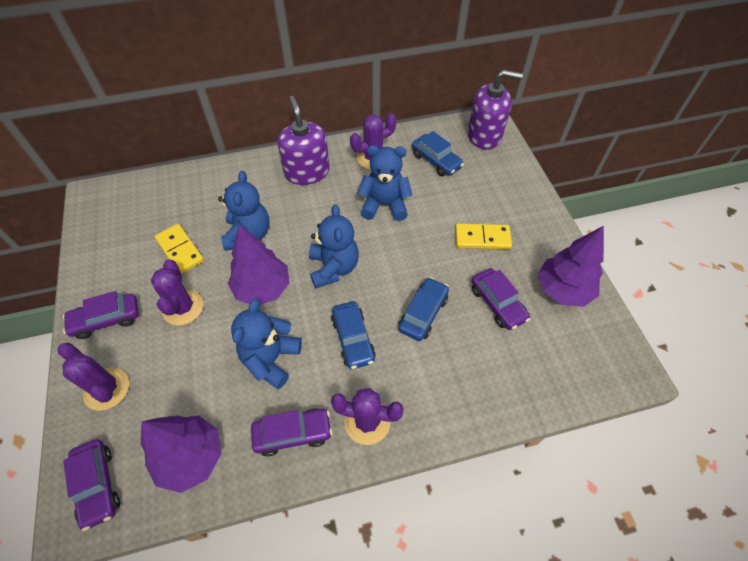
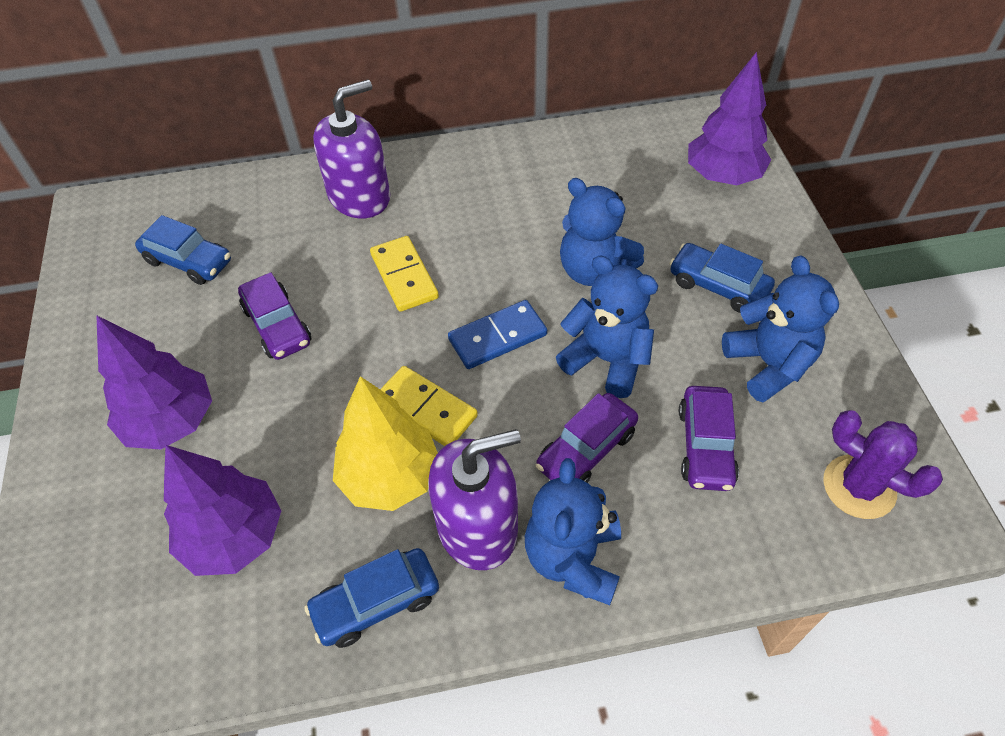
blue domino: none = 0 -> [448,300,547,369] = 1
purple cactus: [58,343,129,411] [151,259,203,325] [331,388,404,445] [350,113,397,170] = 4 -> [823,410,943,519] = 1
purple car: [63,291,139,339] [63,439,120,531] [251,408,332,456] [472,268,530,330] = 4 -> [238,272,311,360] [536,393,638,483] [679,386,739,491] = 3
yellow tree: none = 0 -> [333,376,438,511] = 1

